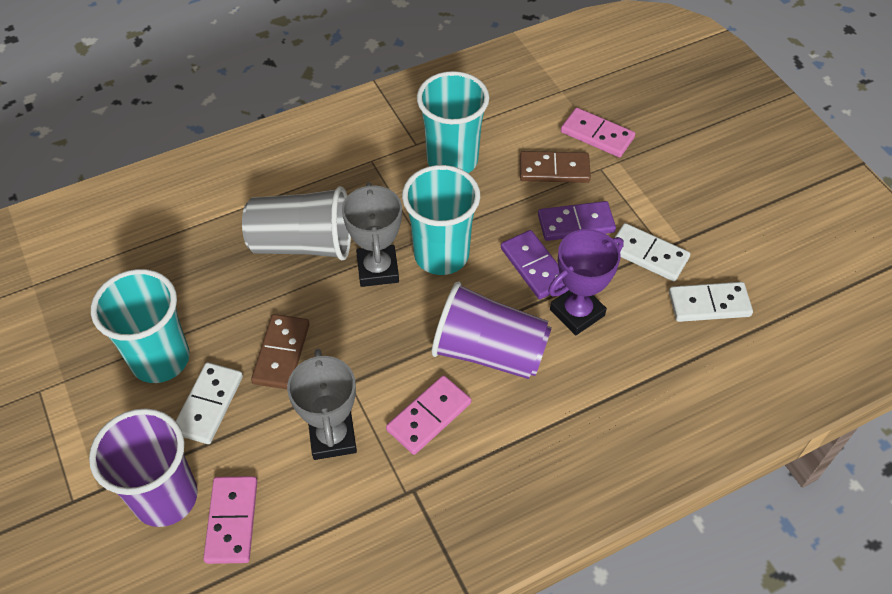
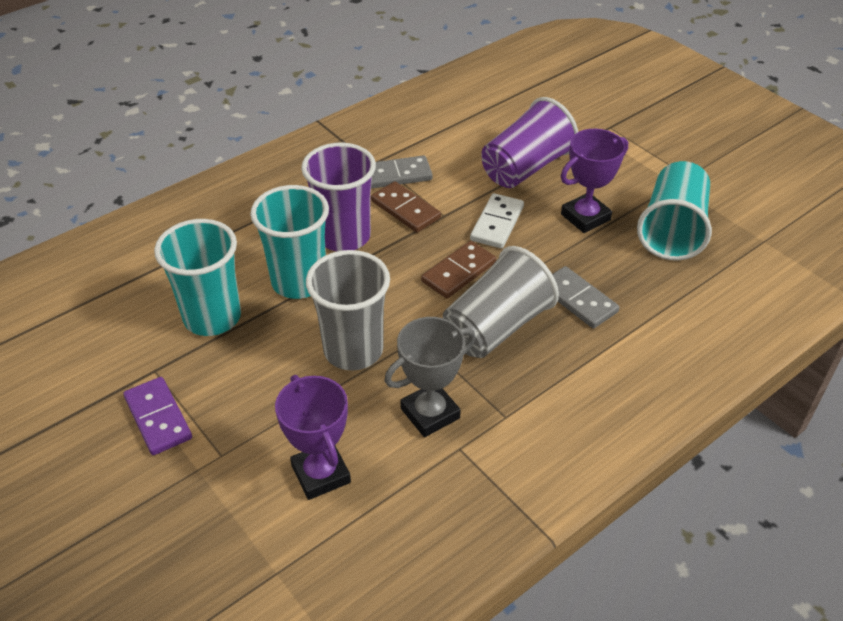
grey cup: [242,186,351,260] = 1 -> [306,250,390,371] [443,246,559,358] = 2
grey domino: none = 0 -> [371,155,433,189] [552,266,619,328] = 2
grey trophy: [287,349,357,460] [342,182,402,287] = 2 -> [384,317,475,437] = 1
pink domino: [203,476,258,564] [386,375,471,455] [561,108,635,157] = 3 -> none = 0
purple domino: [501,230,565,299] [538,201,616,241] = 2 -> [123,377,192,455] = 1
purple trophy: [548,229,624,335] = 1 -> [275,375,351,500] [561,129,628,233] = 2
white domino: [176,362,243,444] [614,223,690,281] [669,282,753,322] = 3 -> [470,193,524,248] = 1

